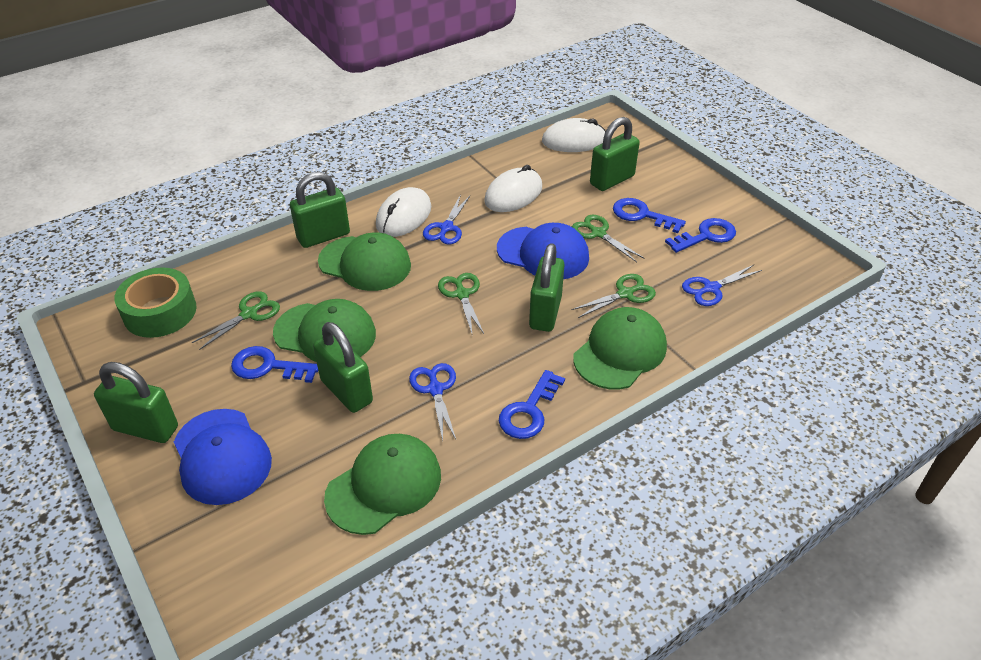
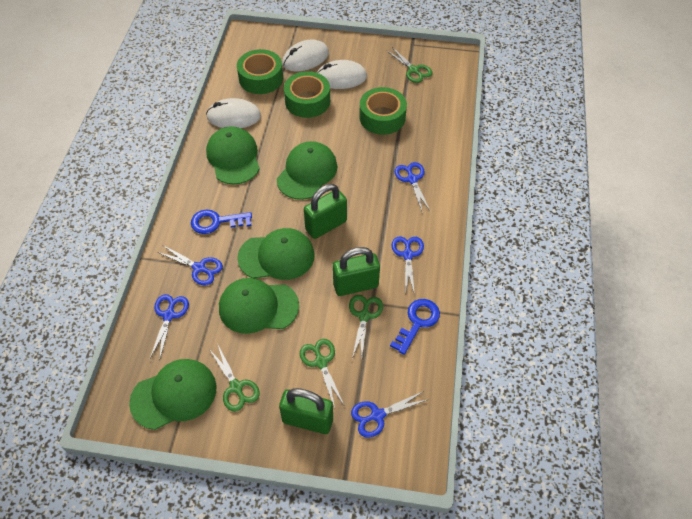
blue cap: [174,409,272,505] [497,223,589,279] = 2 -> none = 0
blue key: [231,346,318,383] [499,370,565,439] [613,198,686,233] [665,218,736,253] = 4 -> [191,210,252,234] [390,299,440,355] = 2
blue scissors: [409,363,456,441] [423,194,470,245] [682,265,762,306] = 3 -> [150,294,189,361] [158,246,223,286] [351,391,429,437] [392,236,424,295] [395,162,431,212] = 5
green cap: [273,299,376,362] [318,232,411,291] [324,434,441,535] [573,307,667,390] = 4 -> [129,359,217,430] [206,126,260,185] [219,278,299,334] [237,228,315,280] [277,141,337,200] = 5
green padlock: [94,362,178,443] [290,172,350,248] [313,322,373,413] [529,243,565,332] [590,117,640,191] = 5 -> [279,388,333,434] [304,184,347,239] [333,247,380,296] = 3
green tape: [114,268,197,338] = 1 -> [237,49,283,94] [284,71,330,118] [359,87,407,135] = 3

